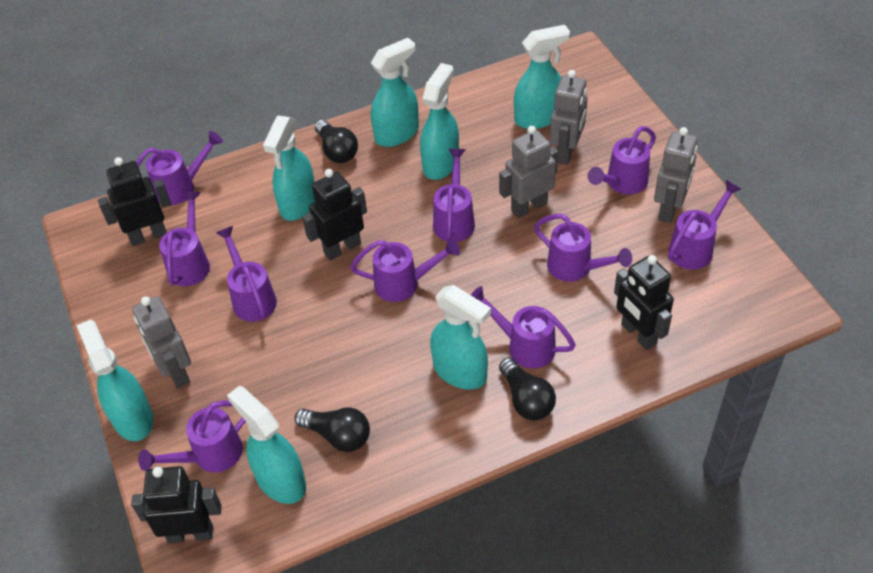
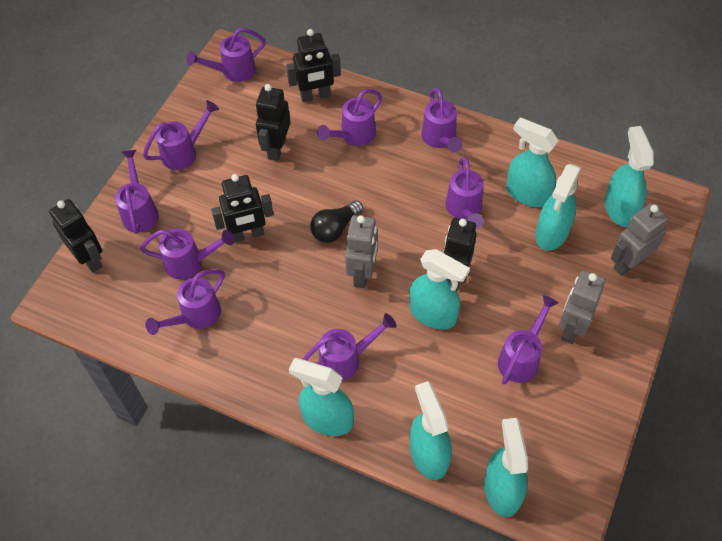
black light bulb: [294,407,370,452] [315,120,358,163] [499,358,556,420] = 3 -> [310,200,363,243] = 1
black robot: [98,157,171,246] [131,466,222,543] [302,169,367,260] [614,255,674,350] = 4 -> [49,199,103,273] [211,174,274,243] [256,84,290,161] [286,29,341,102] [443,218,477,291] = 5
grey robot: [132,296,191,389] [499,126,558,218] [550,70,587,165] [654,127,698,223] = 4 -> [345,215,378,289] [559,270,605,344] [611,203,668,276] = 3

